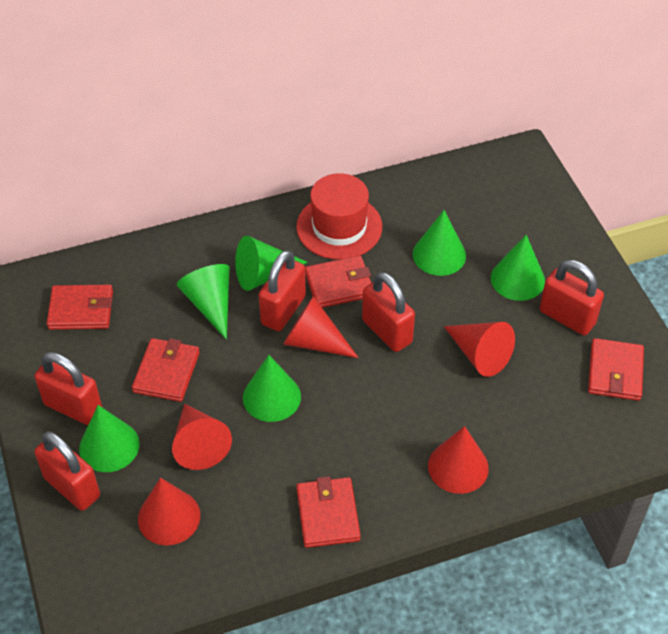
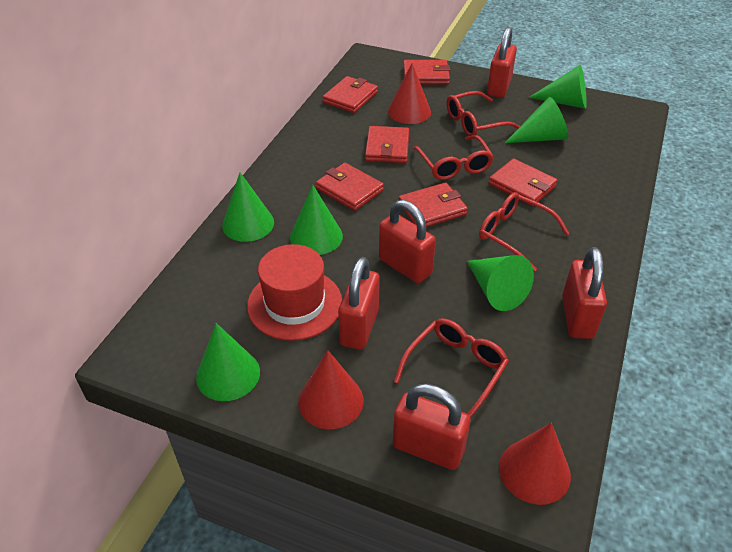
red cone: [138,478,200,546] [172,404,232,470] [283,296,359,358] [428,426,489,494] [444,322,515,377] = 5 -> [298,350,364,429] [388,63,431,124] [499,423,571,505] = 3
red glasses: none = 0 -> [394,318,509,418] [413,135,494,180] [447,91,520,136] [479,192,570,272] = 4
red wallet: [47,285,113,330] [132,338,200,402] [296,476,361,548] [305,255,371,308] [588,338,644,401] = 5 -> [316,163,384,211] [323,76,378,113] [365,126,409,163] [398,183,468,227] [403,60,450,85] [489,158,558,206] = 6

